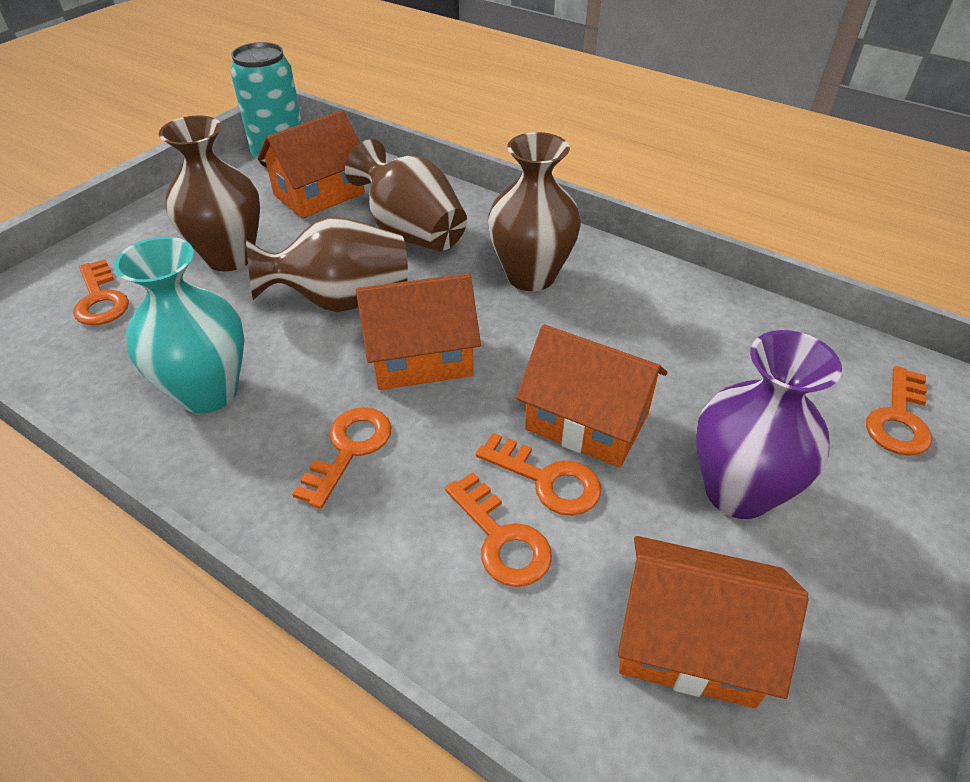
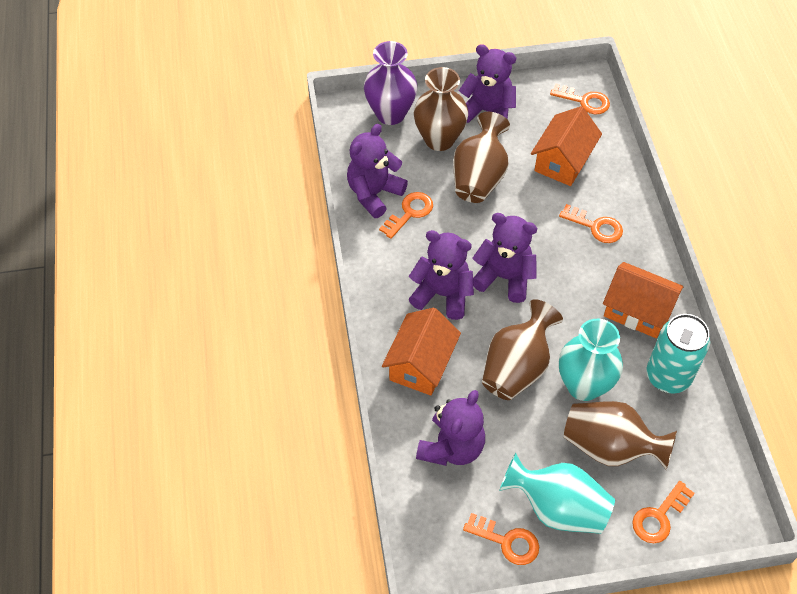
orange house: [257,110,365,219] [356,273,481,390] [516,325,667,468] [618,536,809,708] = 4 -> [382,308,461,396] [531,106,602,186] [603,262,683,338] = 3
purple teddy bear: none = 0 -> [347,124,408,218] [409,230,474,320] [416,390,485,466] [459,44,516,123] [472,213,537,303] = 5
turquoise vase: [114,237,244,414] = 1 -> [499,453,615,534] [559,319,623,401] = 2

